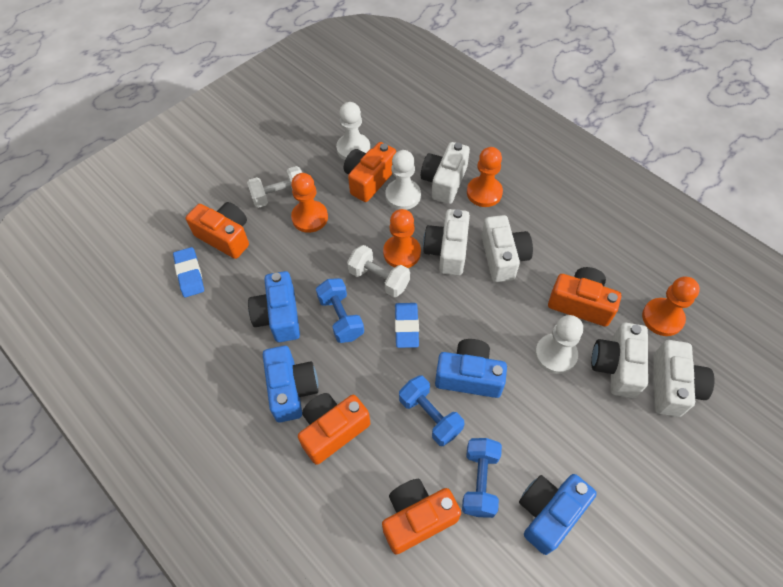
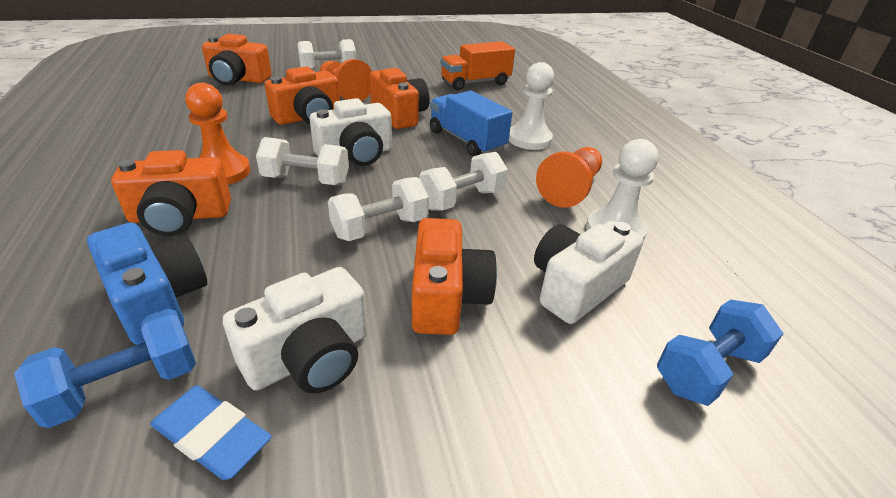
blue camera: [248,271,300,342] [263,346,319,422] [435,339,507,398] [519,474,597,555] = 4 -> [87,222,207,345] = 1
blue dumbbell: [316,278,364,343] [399,375,464,446] [462,438,502,518] = 3 -> [14,308,196,428] [657,299,784,406] = 2
blue eraser: [173,247,204,297] [395,303,419,348] = 2 -> [150,385,272,480] = 1
blue truck: none = 0 -> [430,91,512,156] = 1
orange pawn: [291,173,328,233] [383,209,421,268] [467,147,503,207] [642,276,700,336] = 4 -> [185,83,250,185] [320,59,372,101] [536,147,602,208] = 3
orange truck: none = 0 -> [441,41,515,91] = 1
white camera: [421,142,470,204] [423,209,470,276] [481,215,533,282] [591,323,648,398] [653,340,715,417] = 5 -> [223,267,367,393] [310,98,392,166] [534,221,644,324] = 3
white dumbbell: [247,166,302,208] [347,245,410,297] = 2 -> [256,137,349,185] [297,39,356,70] [328,177,429,241] [420,152,508,211] = 4
white pawn: [336,102,370,160] [385,150,421,210] [535,315,583,374] = 3 -> [509,62,554,150] [586,139,659,239] = 2

